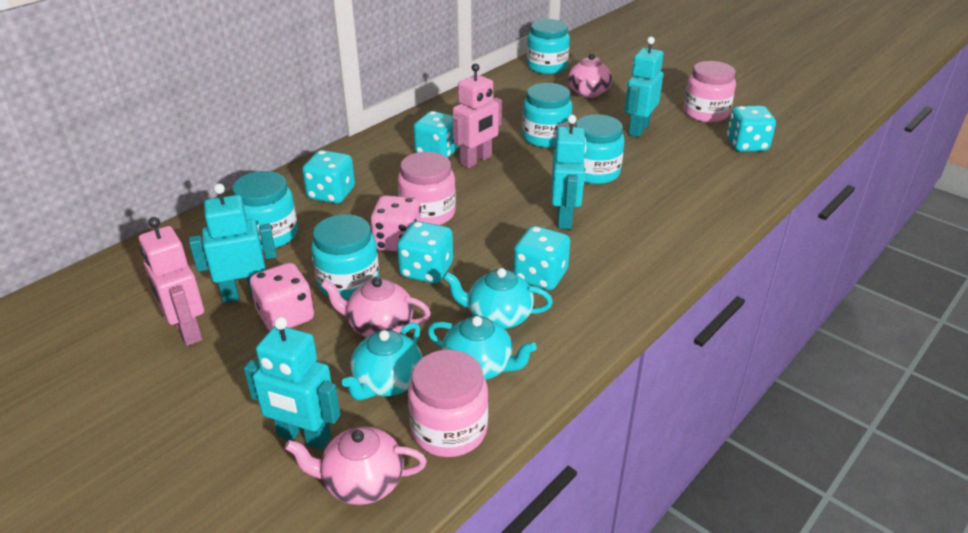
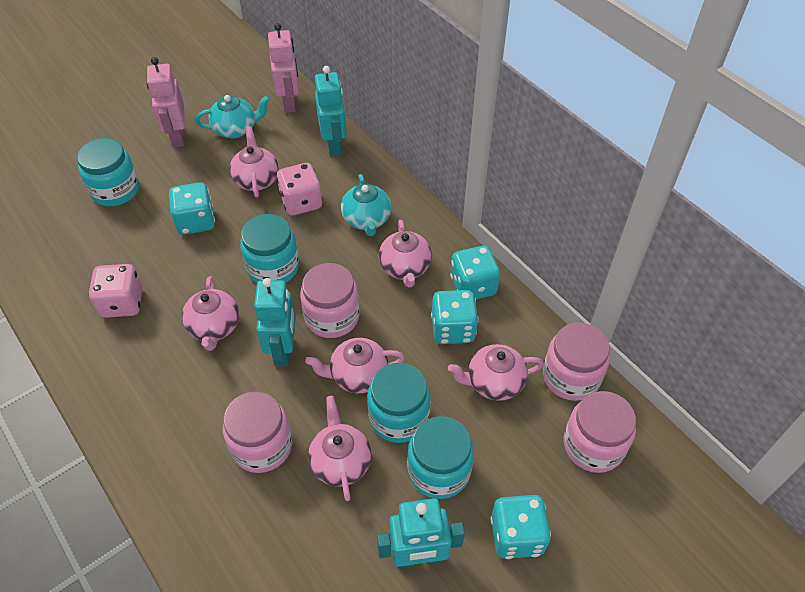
pink jar: [398,152,456,225] [408,349,488,457] [684,61,736,122] = 3 -> [223,391,292,473] [300,263,360,338] [543,322,610,401] [564,391,636,473] = 4
pink teapot: [285,427,427,505] [321,277,431,337] [568,54,612,98] = 3 -> [182,276,239,351] [229,126,279,197] [305,338,405,393] [308,396,372,501] [379,220,432,287] [448,344,544,401] = 6
turquoise dice: [302,150,355,204] [397,221,453,284] [413,111,460,158] [513,226,570,290] [727,106,776,152] = 5 -> [169,182,215,235] [431,290,479,344] [450,246,500,299] [491,495,551,559] = 4
turquoise jar: [232,171,298,250] [311,214,379,300] [522,83,572,148] [527,19,570,74] [575,114,625,184] = 5 -> [77,138,139,206] [240,214,299,283] [367,363,431,443] [407,416,474,499] = 4
turquoise robot: [189,184,277,303] [244,317,340,450] [552,115,587,229] [625,37,663,137] = 4 -> [254,278,296,366] [315,66,346,156] [377,498,465,568] = 3
turquoise teapot: [342,322,423,400] [428,316,537,380] [443,268,553,329] = 3 -> [195,95,270,138] [341,174,391,236] = 2

